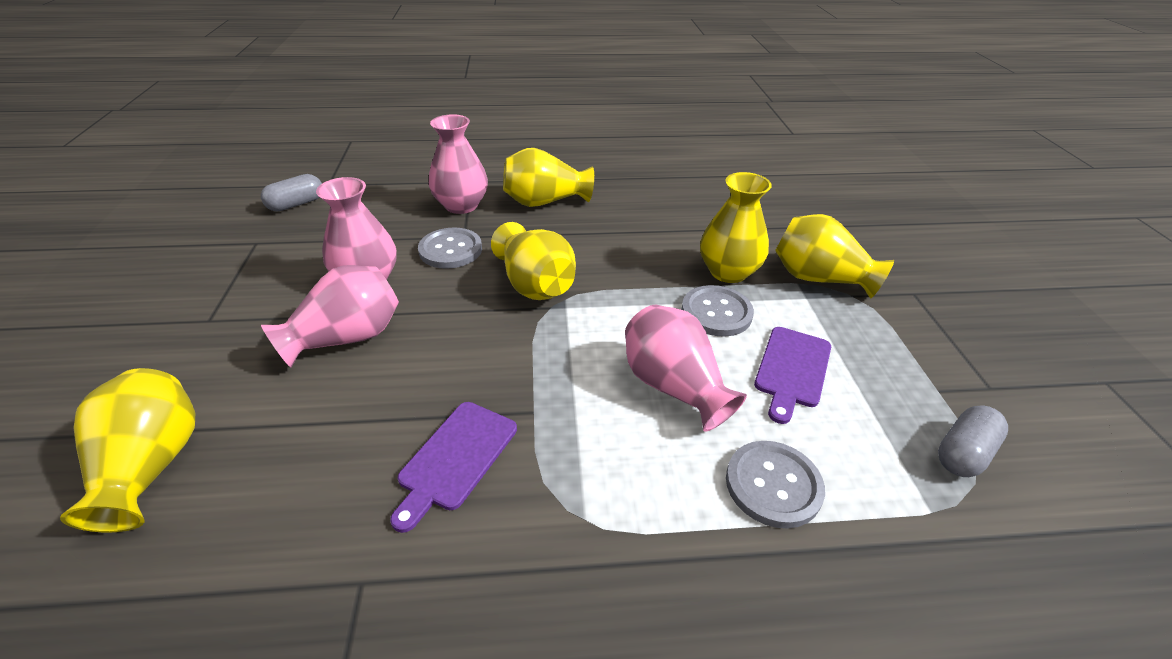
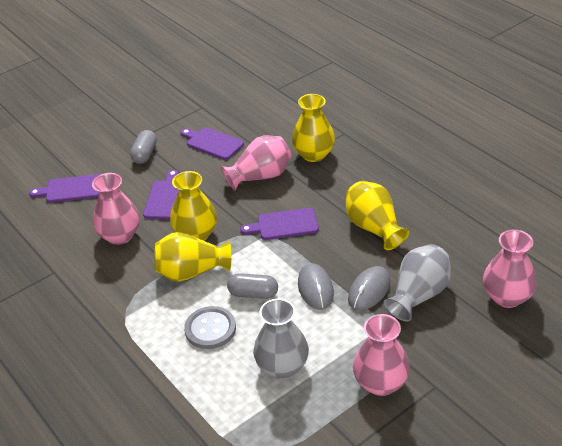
grey button: [418,227,482,269] [682,285,754,337] [726,441,825,529] = 3 -> [184,306,236,349] = 1
grey mouse: none = 0 -> [298,263,334,310] [348,266,390,310] = 2
grey vase: none = 0 -> [253,299,309,379] [383,244,451,321] = 2
purple cutting board: [390,402,517,533] [754,327,831,424] = 2 -> [29,174,100,203] [143,170,179,219] [181,127,244,160] [240,208,319,240] = 4
yellow vase: [60,368,195,532] [491,222,576,300] [503,148,594,207] [700,172,772,283] [775,214,894,298] = 5 -> [154,232,231,282] [170,171,217,241] [292,94,335,162] [346,181,409,250] = 4

